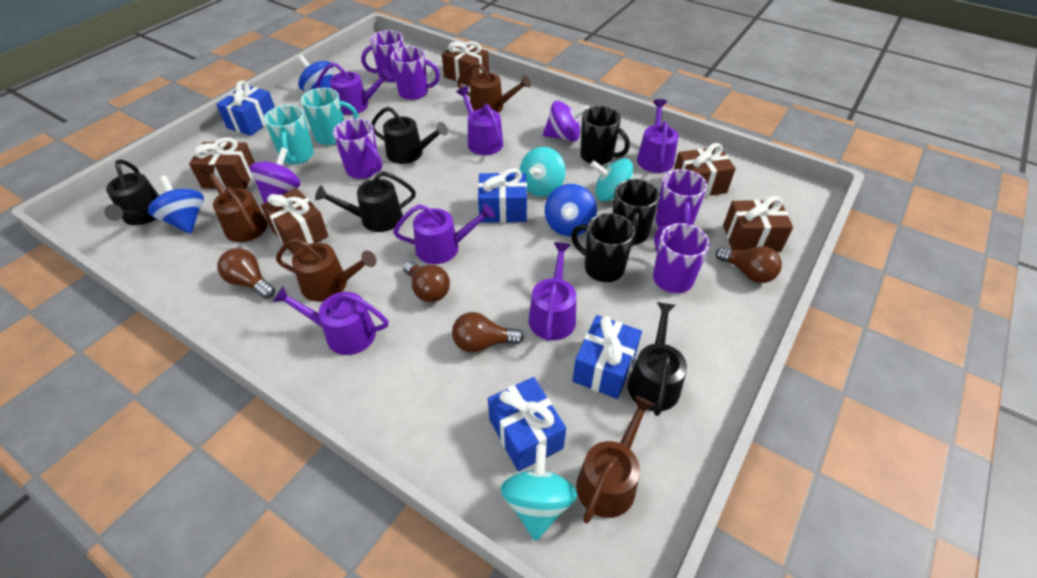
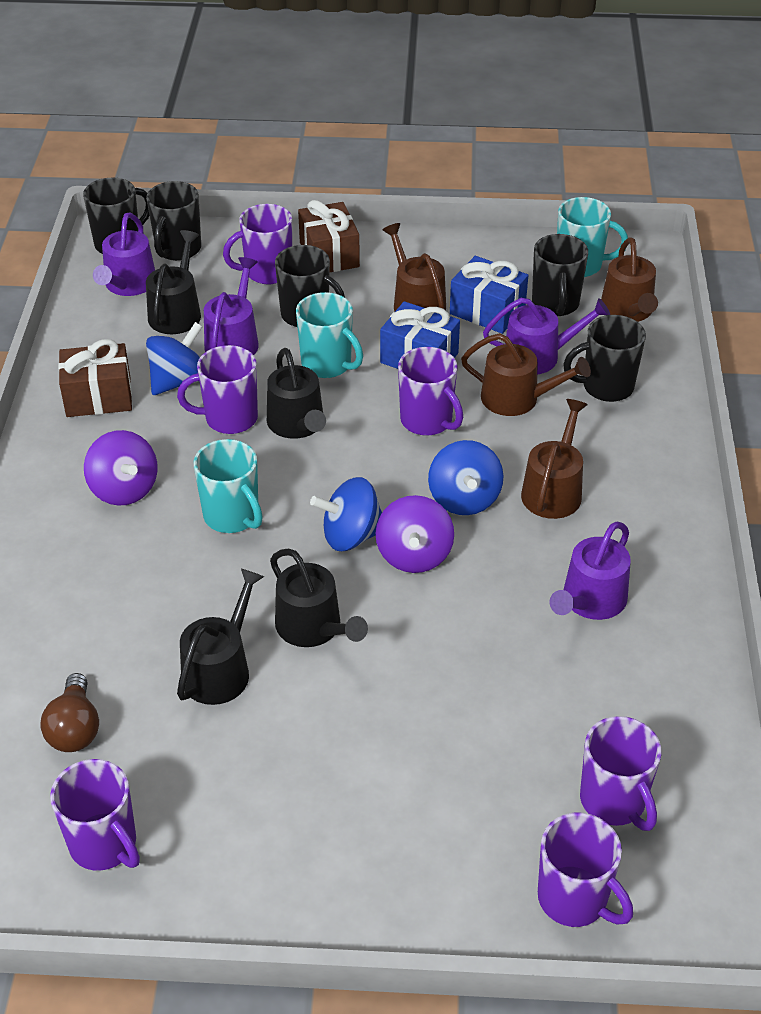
black mug: [571,213,635,282] [580,106,630,165] [613,179,660,246] = 3 -> [83,178,150,254] [146,181,201,261] [275,245,345,327] [532,234,588,316] [563,315,646,402] = 5
blue gift: [216,81,275,136] [478,168,527,223] [488,377,566,472] [573,315,642,399] = 4 -> [380,301,460,369] [450,256,528,334] = 2
brown gift: [189,137,255,189] [261,188,329,255] [442,41,489,86] [674,143,736,197] [723,196,793,252] = 5 -> [58,339,132,417] [298,200,360,272] = 2
brown light bulb: [217,248,275,299] [403,261,450,302] [452,312,524,353] [716,246,782,283] = 4 -> [40,673,99,752] = 1
purple mug: [333,119,382,179] [361,30,404,82] [390,46,440,100] [653,223,710,293] [655,169,707,227] = 5 -> [50,759,140,871] [177,345,258,434] [223,204,292,284] [398,347,463,436] [538,813,633,927] [580,716,662,831] = 6
purple watering can: [273,286,388,355] [316,62,392,115] [393,204,495,264] [457,86,503,155] [529,242,576,341] [637,99,678,173] = 6 -> [93,213,155,296] [204,257,259,355] [483,298,610,374] [550,522,631,620] = 4
turquoise mug: [264,105,314,164] [301,88,358,145] = 2 -> [194,439,263,533] [296,292,363,378] [557,197,628,277] = 3
turquoise spinning top: [500,444,577,541] [520,147,566,197] [590,158,634,202] = 3 -> none = 0

